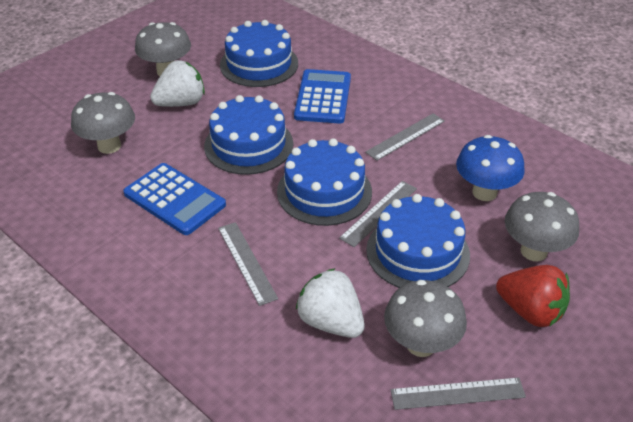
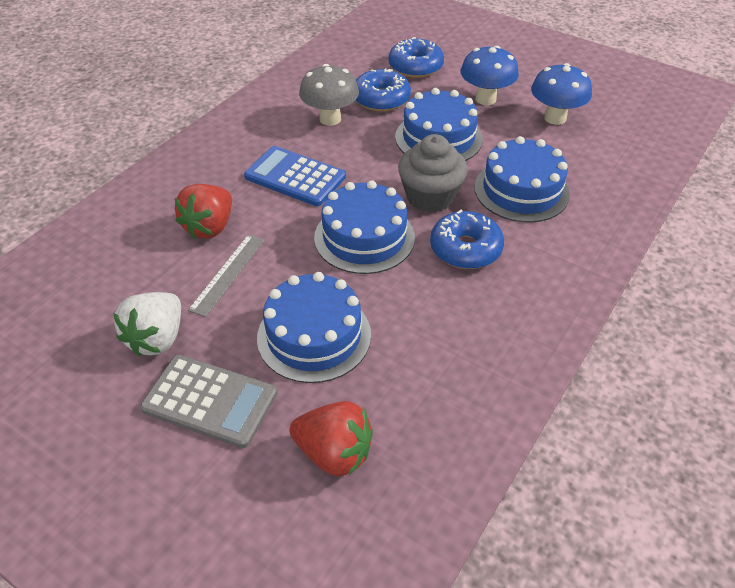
blue calculator: [123,163,226,235] [294,69,351,124] = 2 -> [244,146,346,206] = 1
blue donut: none = 0 -> [356,68,411,112] [389,37,444,78] [430,210,504,269] = 3
blue mushroom: [456,135,525,201] = 1 -> [461,46,519,105] [531,63,592,125] = 2
grey calculator: none = 0 -> [140,355,277,448] = 1
grey cupcake: none = 0 -> [398,134,468,212] = 1
grey mushroom: [71,92,135,154] [135,22,191,76] [384,280,467,357] [505,192,579,261] = 4 -> [299,64,359,126] = 1
grey ruler: [218,222,278,306] [339,181,417,247] [365,113,445,161] [391,377,526,410] = 4 -> [188,234,265,317] = 1
red strawberry: [496,265,570,327] = 1 -> [175,184,232,239] [289,401,373,476] = 2
white strawberry: [150,60,205,107] [296,268,365,338] = 2 -> [113,292,181,356] = 1

